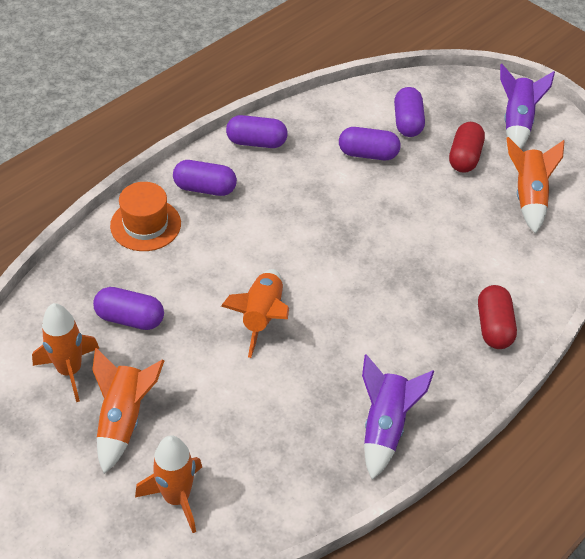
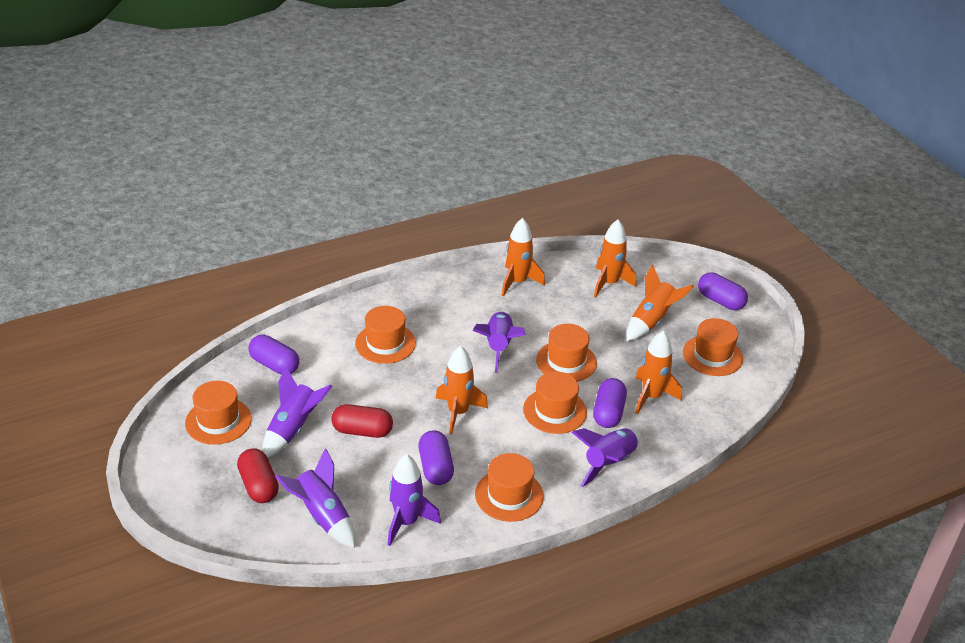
orange hat: [110,182,181,251] = 1 -> [185,381,252,445] [355,306,416,364] [475,453,544,522] [523,372,587,434] [536,324,597,382] [683,318,743,376] = 6
purple capsule: [93,287,164,330] [173,160,237,196] [226,115,288,148] [339,127,401,160] [394,87,425,137] = 5 -> [249,335,299,375] [418,431,454,485] [593,378,627,428] [698,272,748,310] = 4
purple rocket: [362,354,434,480] [500,64,555,149] = 2 -> [262,367,332,458] [275,448,355,548] [388,454,441,546] [472,311,526,373] [572,428,641,487] = 5

